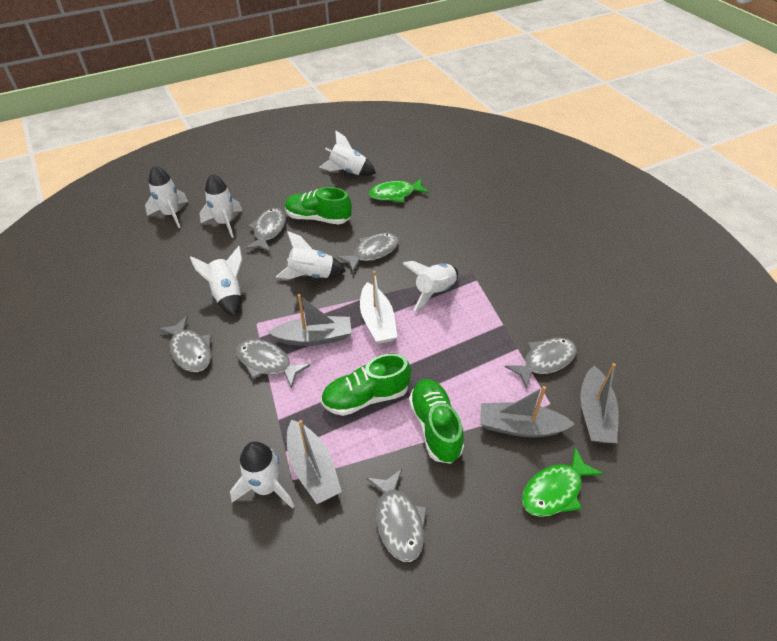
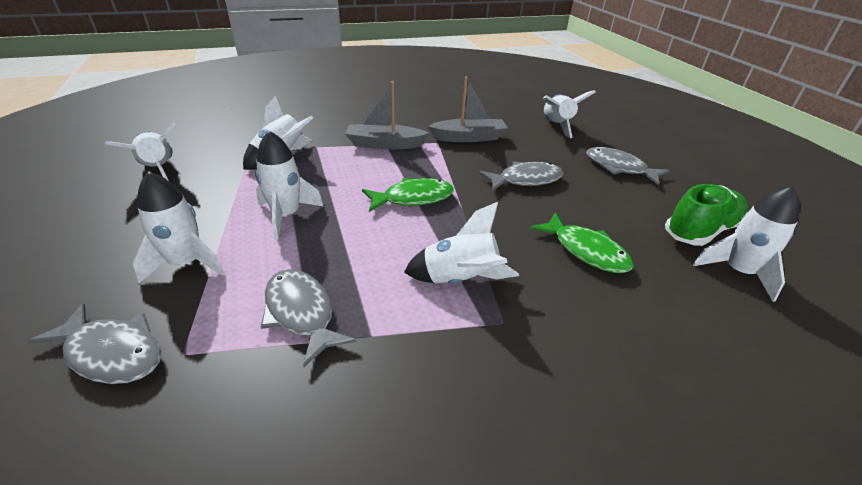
green shoe: [285,187,352,224] [321,354,411,416] [409,379,464,464] = 3 -> [665,184,748,246] = 1
grey boat: [268,294,352,346] [287,420,342,504] [480,386,575,438] [580,363,619,443] = 4 -> [345,81,429,149] [428,77,508,142] = 2
grey fish: [158,316,212,372] [236,339,311,389] [245,208,286,252] [337,233,399,272] [366,469,427,562] [505,338,577,389] = 6 -> [27,303,162,384] [261,269,356,367] [479,161,563,191] [586,147,670,186] = 4
white boat: [360,271,397,344] = 1 -> none = 0

